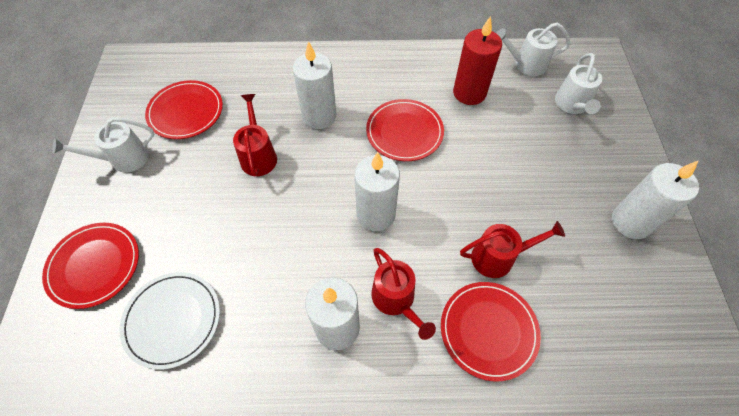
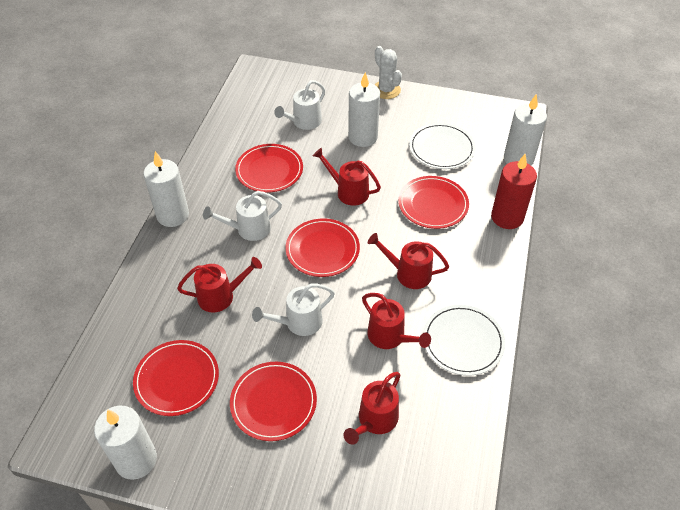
red plate: [42,223,139,309] [145,80,223,139] [366,99,444,161] [441,282,541,382] = 4 -> [133,340,219,416] [230,362,317,441] [235,144,303,193] [286,219,360,277] [398,176,469,229] = 5
red watering can: [233,94,277,177] [371,248,436,340] [460,221,565,278] = 3 -> [177,257,262,313] [313,148,381,206] [344,372,400,445] [362,293,431,349] [368,233,449,289] = 5
white cactus: none = 0 -> [374,46,402,99] = 1
white plate: [119,272,220,370] = 1 -> [409,123,476,169] [423,305,505,376] = 2

